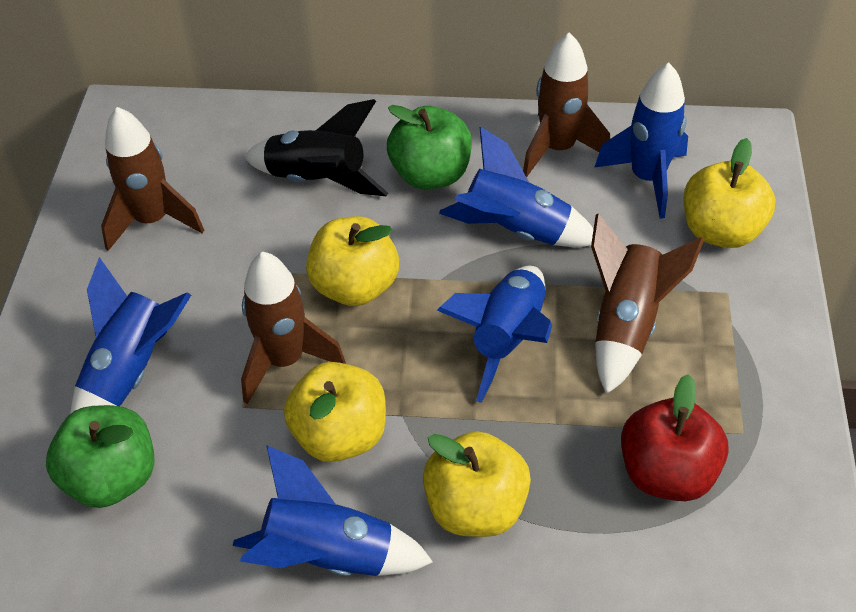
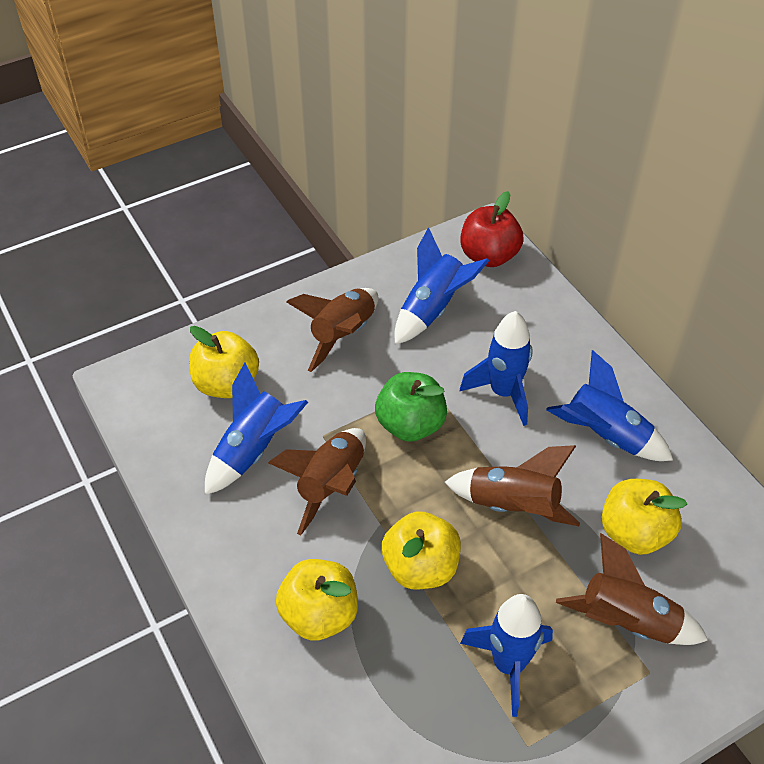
black rocket: [244,99,388,197] = 1 -> none = 0
green apple: [46,405,154,508] [387,105,472,189] = 2 -> [375,372,447,442] = 1

